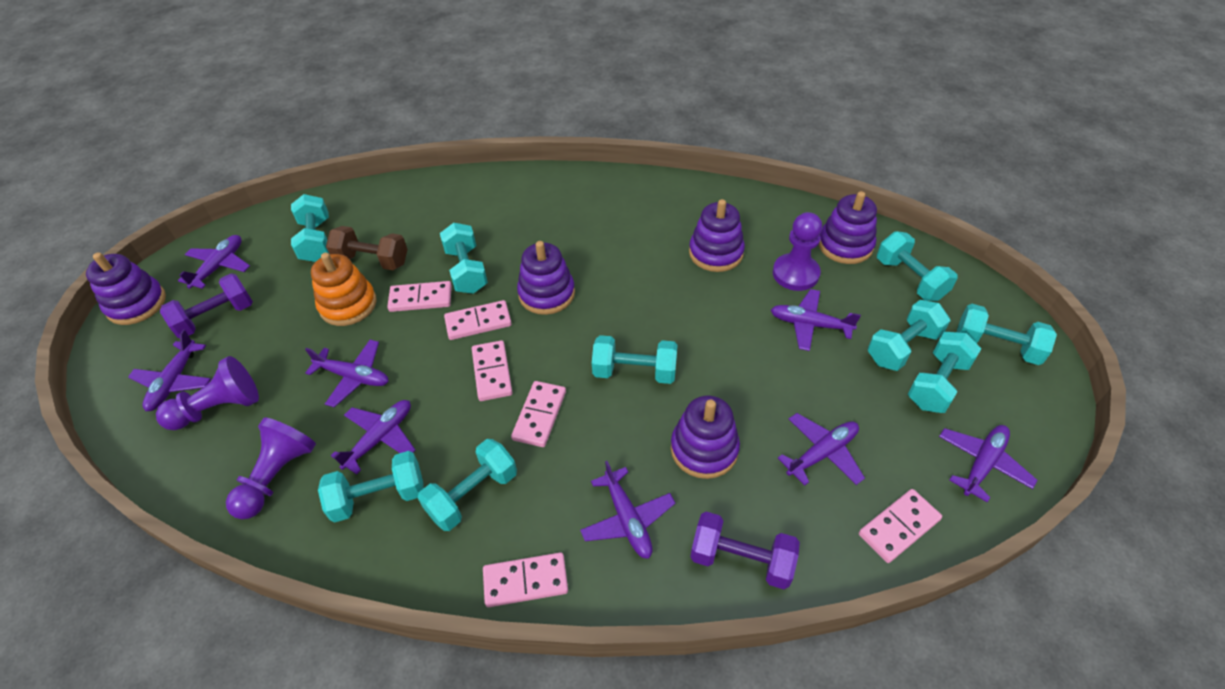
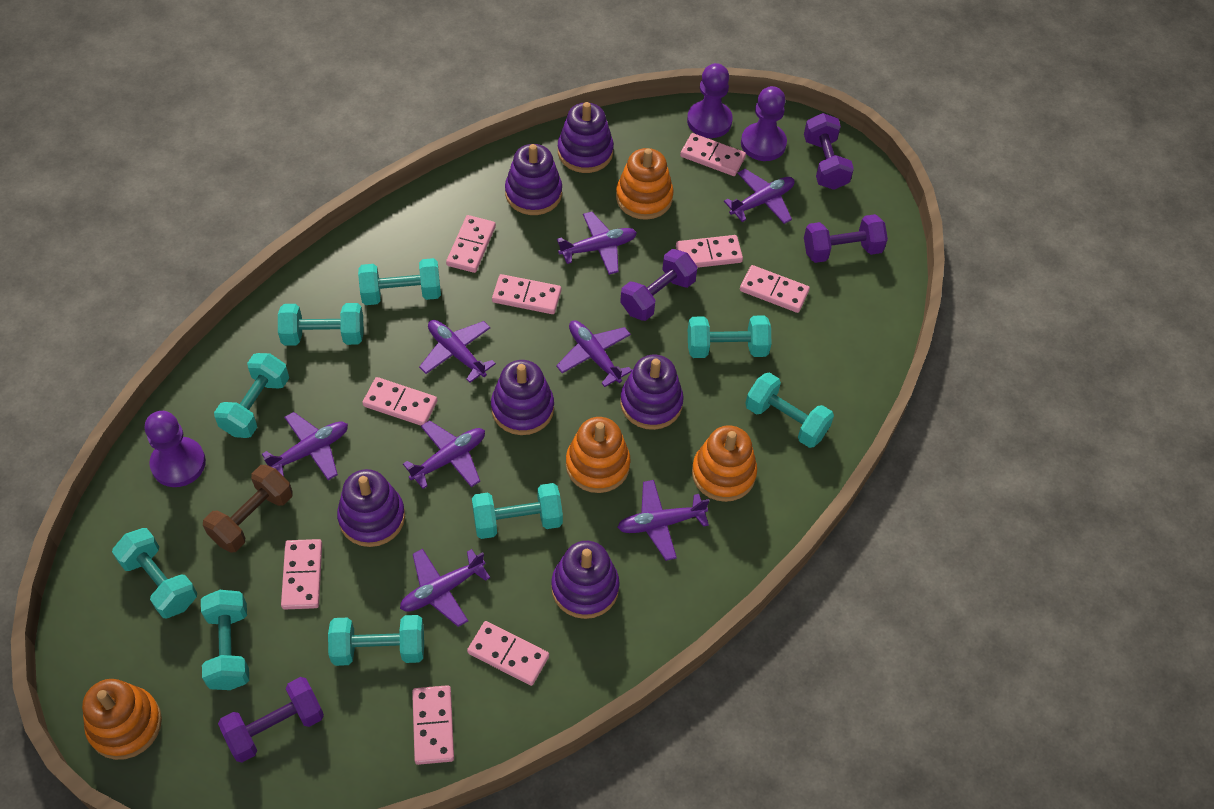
orange stacking toy: [311,253,377,326] = 1 -> [82,679,162,760] [566,417,631,493] [616,148,674,220] [692,426,757,502] = 4
pink domino: [387,281,452,312] [444,300,512,340] [472,340,512,401] [483,552,568,607] [511,381,566,447] [859,489,942,563] = 6 -> [281,539,322,610] [362,377,437,426] [412,685,454,765] [446,215,496,273] [467,621,549,686] [492,274,561,314] [676,235,743,268] [680,133,746,176] [740,265,810,313] = 9
purple dumbbell: [160,273,253,338] [690,512,800,589] = 2 -> [218,677,324,763] [620,249,697,321] [804,113,854,190] [804,214,888,263] = 4
purple stacking toy: [86,252,166,325] [517,241,575,315] [671,395,740,479] [689,199,745,272] [819,191,877,264] = 5 -> [337,469,405,547] [491,360,554,435] [505,144,562,215] [551,541,619,619] [558,102,614,173] [620,354,684,430] = 6

